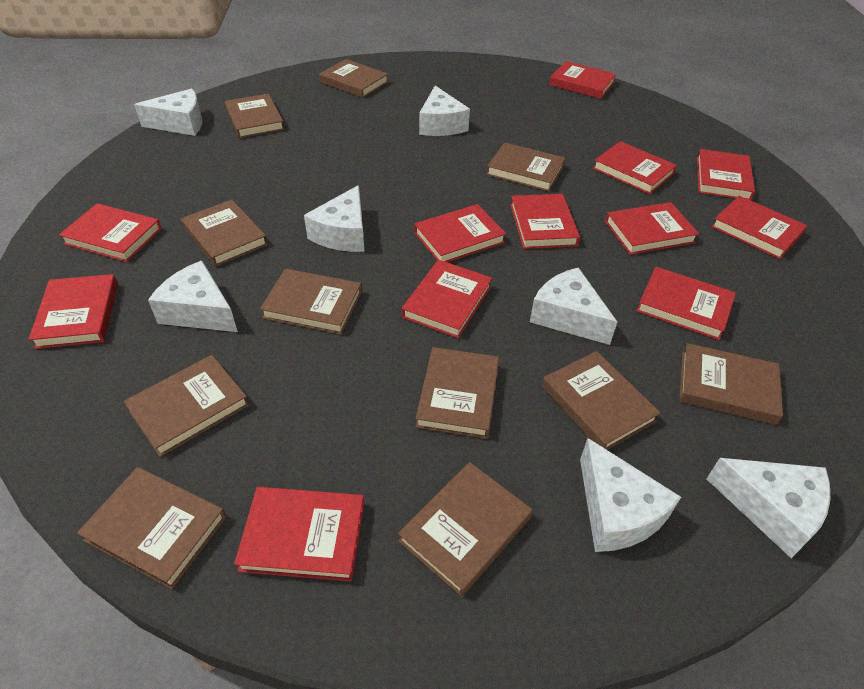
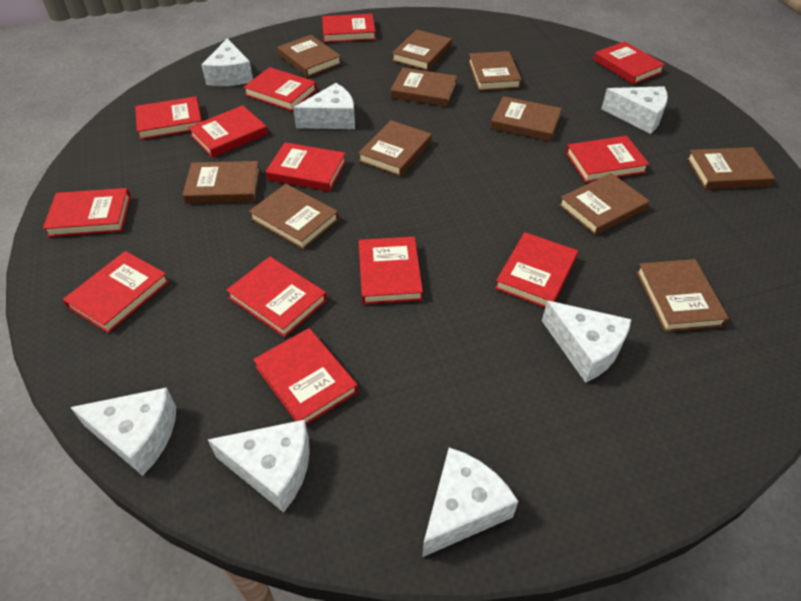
red book: [29,274,118,349] [59,203,162,262] [234,487,364,582] [402,260,492,338] [414,204,506,262] [510,194,580,249] [549,61,617,99] [593,141,677,194] [605,202,699,255] [637,267,736,340] [697,149,755,200] [711,196,807,259] = 12 -> [43,188,131,237] [62,251,169,333] [135,96,202,140] [188,105,268,158] [226,256,327,337] [243,67,317,111] [253,328,358,425] [266,142,346,191] [322,14,376,43] [358,237,423,304] [495,232,578,308] [566,136,649,183] [594,41,665,85] = 13

